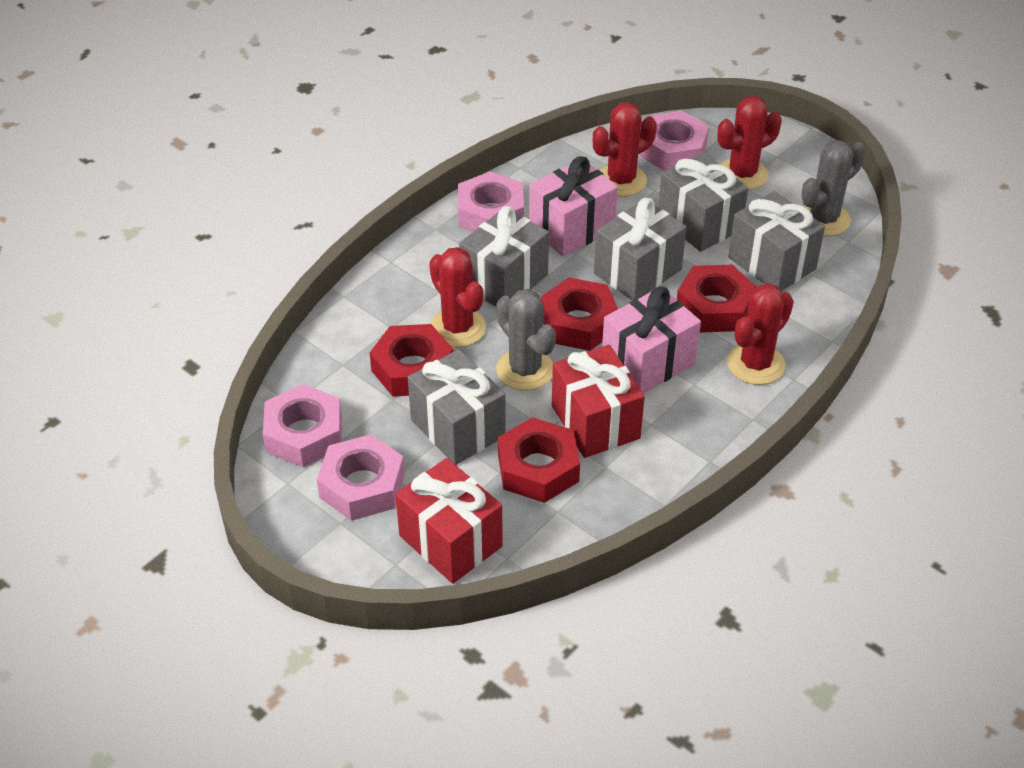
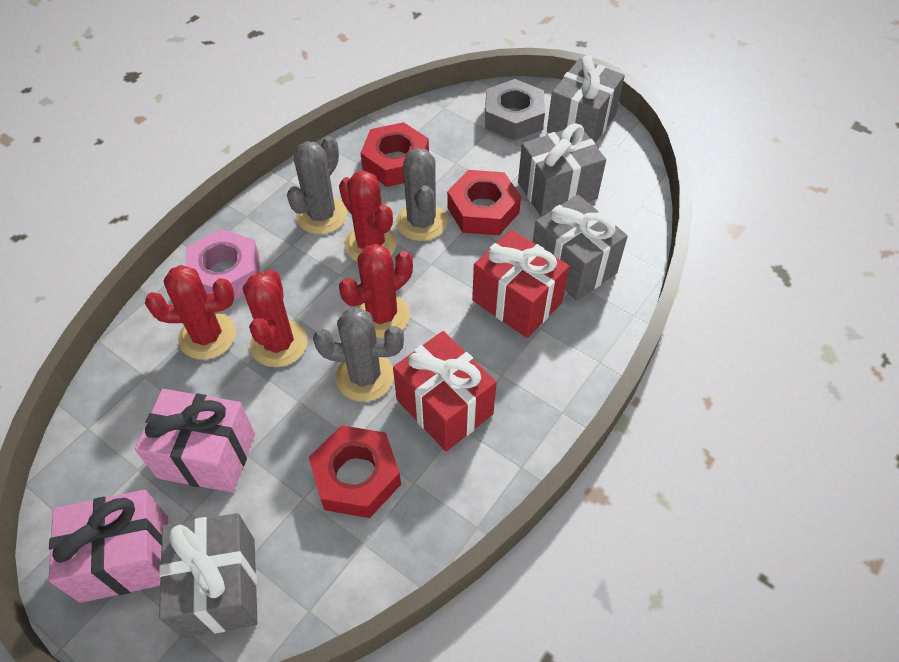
grey cactus: [496,289,556,391] [801,140,866,236] = 2 -> [287,136,347,234] [313,307,404,402] [396,148,447,241] = 3
grey gift: [408,349,506,465] [459,206,549,307] [594,198,687,300] [658,153,748,252] [728,191,825,291] = 5 -> [159,513,258,638] [518,123,606,217] [533,195,628,300] [547,55,625,143] = 4
grey nut: none = 0 -> [485,79,545,141] = 1
pink nut: [263,384,342,467] [317,434,405,521] [458,171,524,232] [639,111,709,171] = 4 -> [185,229,260,300] = 1
red nut: [370,324,453,397] [498,417,580,503] [541,277,618,351] [677,265,756,333] = 4 -> [309,425,401,518] [360,122,429,187] [447,170,521,235] = 3

